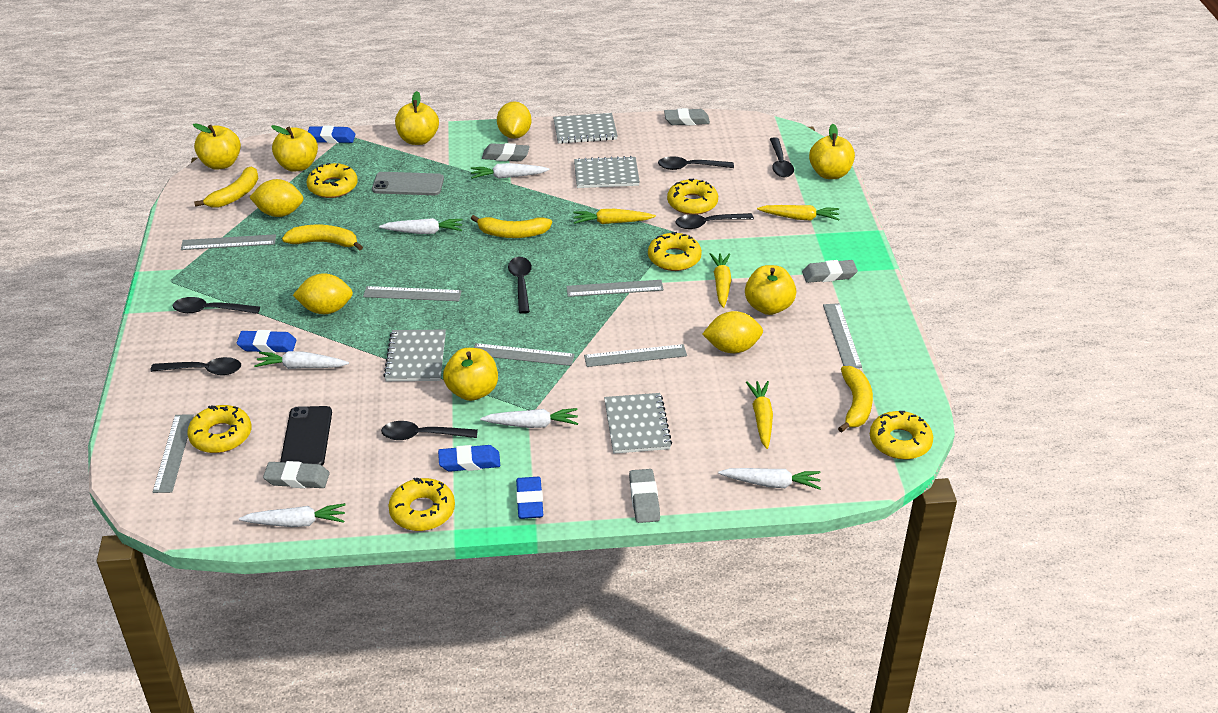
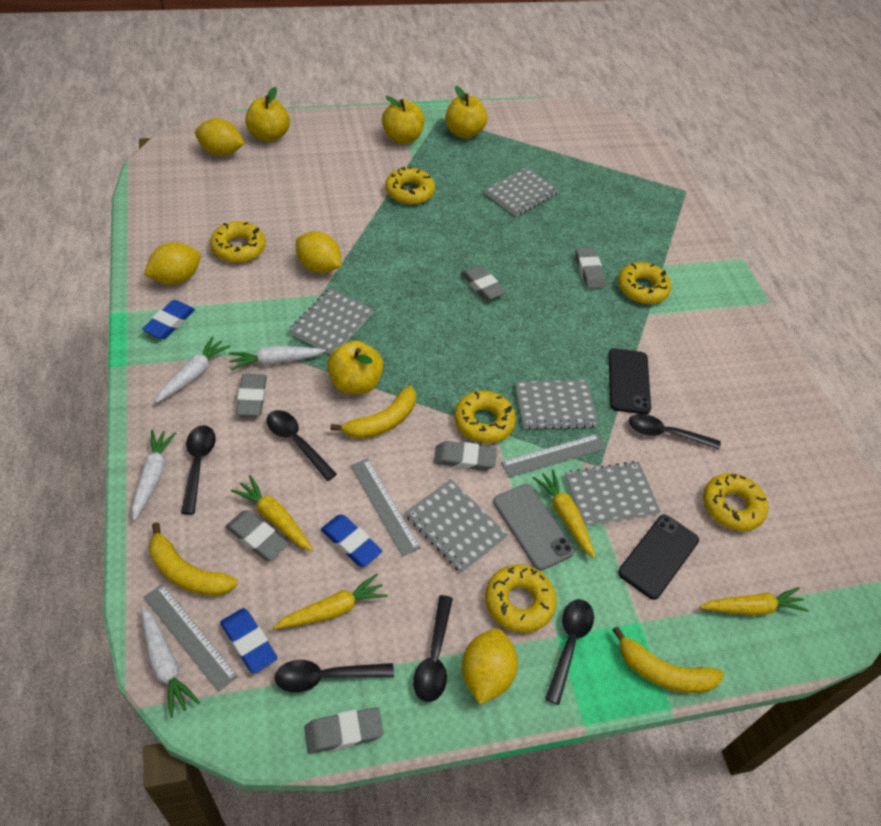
black phone: [280,406,332,465] = 1 -> [608,348,651,414] [618,514,699,600] = 2
black spoon: [150,357,241,375] [173,297,260,314] [381,421,478,440] [508,257,532,314] [658,156,734,170] [675,213,754,229] [770,137,794,177] = 7 -> [181,425,216,515] [266,410,337,481] [275,660,394,693] [413,595,453,702] [545,599,594,705] [629,414,721,450] = 6
blue eraser: [237,330,297,353] [308,126,356,143] [438,445,500,472] [516,477,543,519] = 4 -> [142,300,195,339] [220,608,278,673] [321,515,382,567] = 3
grey eraser: [263,461,330,488] [482,143,530,161] [629,469,660,523] [664,108,710,125] [802,260,858,283] = 5 -> [225,510,288,560] [236,374,267,416] [304,707,384,754] [434,441,497,471] [461,265,506,301] [576,247,605,289] = 6
grey notebook: [383,330,446,381] [553,113,618,144] [574,156,640,188] [604,393,672,454] = 4 -> [288,288,374,355] [405,479,508,573] [485,167,559,217] [515,380,599,430] [565,461,661,526] = 5
grey ruler: [153,414,194,493] [181,234,276,250] [363,286,462,301] [474,343,575,366] [566,280,664,297] [584,344,687,367] [823,303,862,368] = 7 -> [143,584,238,692] [350,458,421,556] [501,434,606,478] = 3
white carrot: [239,503,346,527] [254,351,349,369] [379,218,463,234] [471,163,550,179] [480,408,578,428] [718,468,821,490] = 6 -> [132,430,176,521] [141,606,200,718] [155,336,230,403] [229,346,326,371] = 4
yellow apple: [193,123,241,170] [271,125,318,172] [395,91,439,145] [443,348,498,401] [745,265,796,315] [809,124,855,179] = 6 -> [245,87,290,142] [327,341,383,394] [382,96,425,144] [445,86,487,139] = 4
yellow banana: [194,166,258,208] [282,225,363,250] [471,215,552,238] [838,366,873,433] = 4 -> [149,522,238,596] [330,386,416,439] [612,626,724,693] = 3

